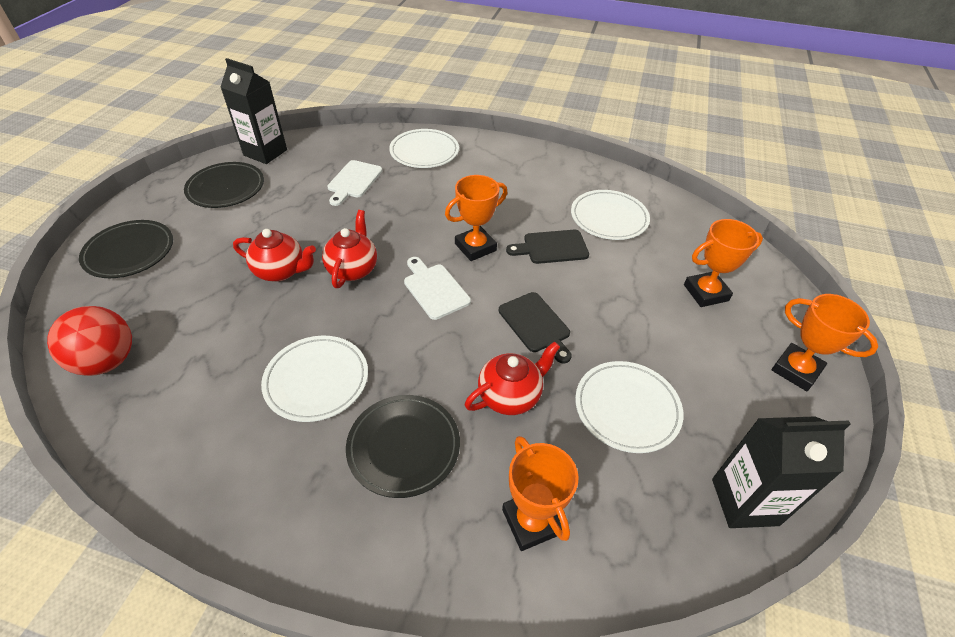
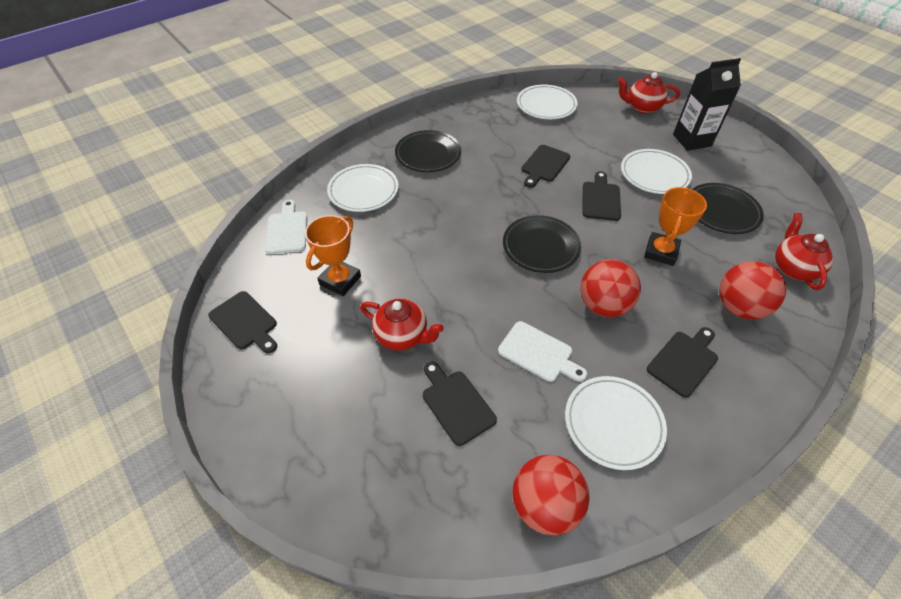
black carton: [221,58,287,164] [712,416,851,528] = 2 -> [673,58,741,151] = 1
black cutting board: [498,292,572,364] [506,230,589,264] = 2 -> [208,291,277,354] [423,362,497,446] [521,145,570,188] [582,171,621,221] [647,327,718,398] = 5
orange trophy: [445,175,507,261] [502,436,579,551] [684,219,763,307] [772,294,879,391] = 4 -> [305,215,361,296] [644,187,707,266] = 2
red ball: [47,306,132,376] = 1 -> [513,455,590,536] [580,259,641,317] [719,261,786,319] = 3

